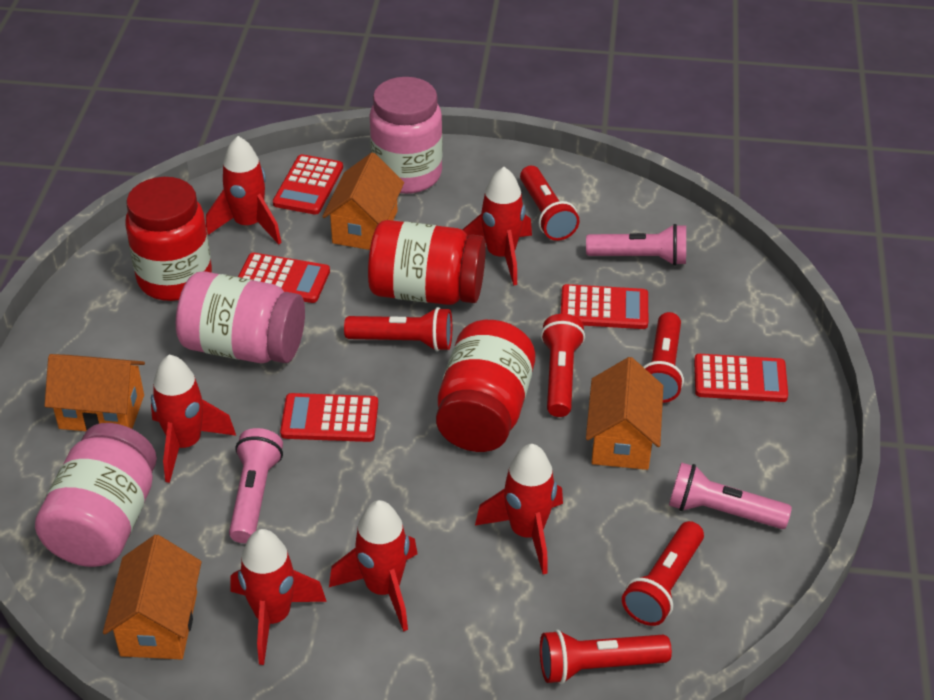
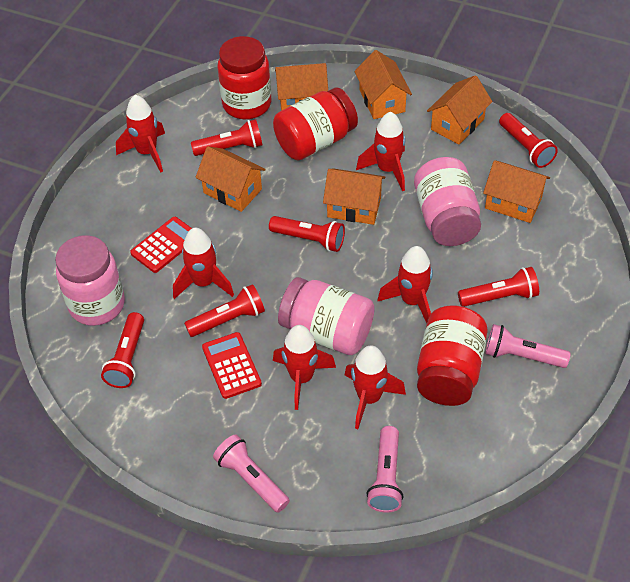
orange house: [45,354,145,431] [103,535,202,659] [322,153,404,250] [586,357,663,470] = 4 -> [195,146,266,212] [275,63,328,111] [323,169,386,225] [355,50,412,119] [427,75,493,144] [483,160,550,223] = 6
red calculator: [238,253,330,303] [273,154,343,215] [280,393,378,442] [561,284,648,329] [694,354,788,402] = 5 -> [130,217,192,273] [202,332,262,399] = 2

